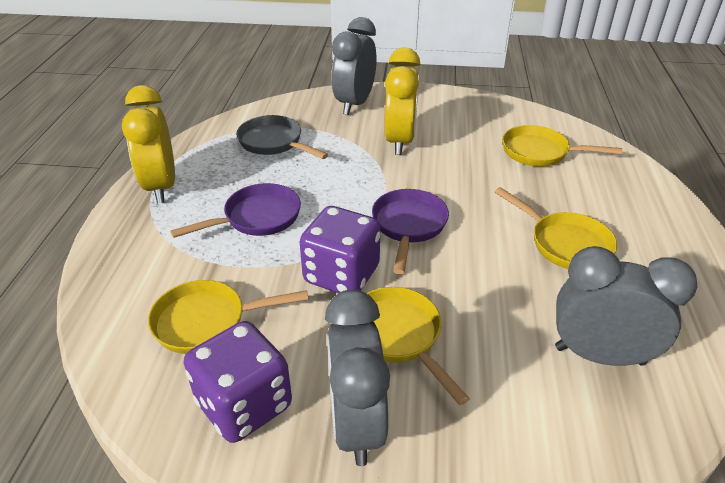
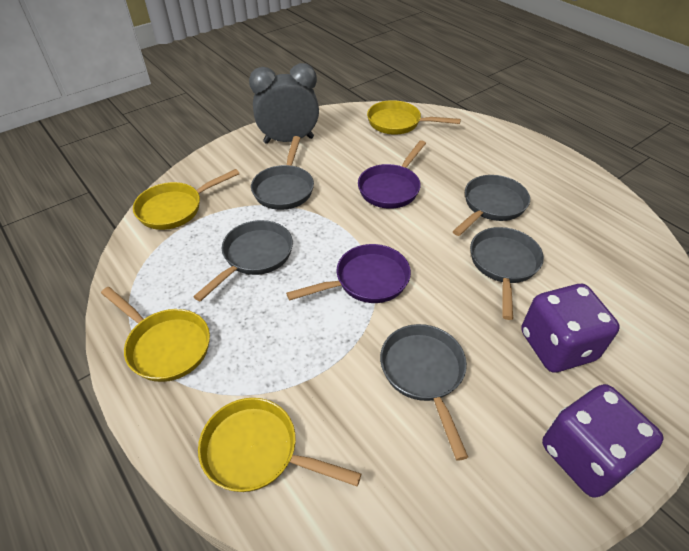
grey clock: [325,290,390,466] [331,17,377,115] [555,246,697,366] = 3 -> [249,63,319,144] = 1
grey pan: [236,115,329,159] = 1 -> [193,220,293,302] [251,136,314,210] [380,324,468,461] [453,175,530,236] [470,227,544,320] = 5
yellow clock: [122,85,175,203] [385,47,420,155] = 2 -> none = 0

